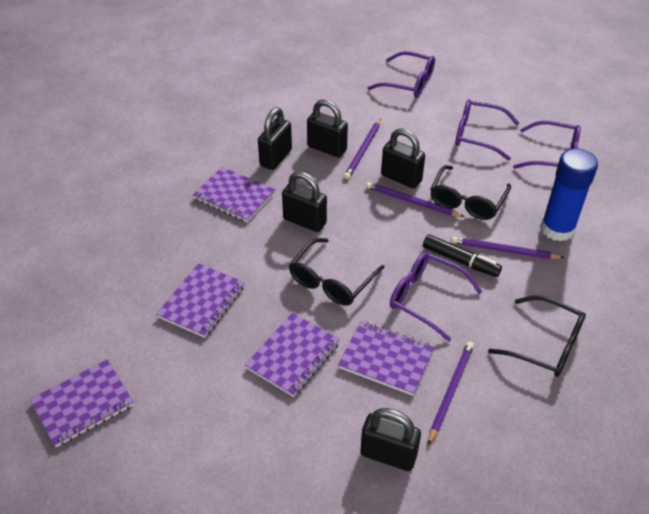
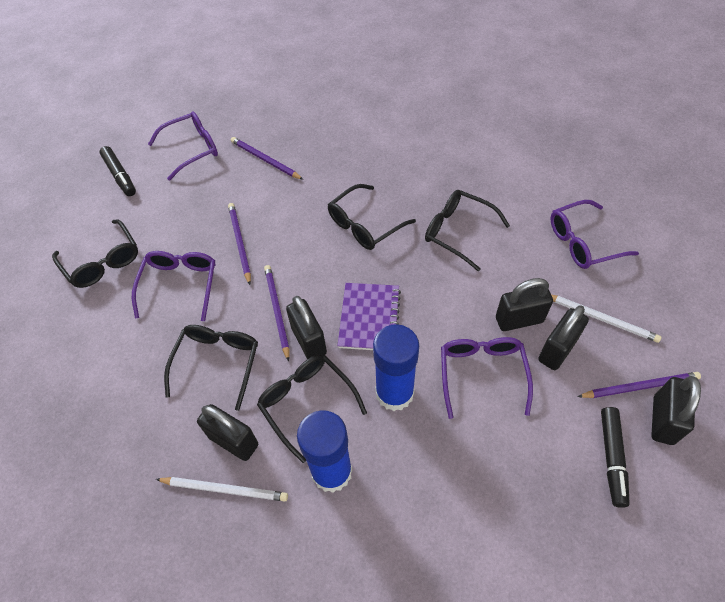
black glasses: [289,238,385,306] [430,165,511,220] [488,295,586,377] = 3 -> [52,219,138,288] [164,325,258,411] [257,354,367,463] [328,184,416,250] [425,190,510,272] = 5
black marker: [423,234,502,277] = 1 -> [99,146,136,196] [601,407,630,508] = 2
blue glue stick: [541,148,598,242] = 1 -> [297,410,353,493] [373,324,419,411] = 2
purple notebook: [30,360,134,447] [156,263,245,338] [193,167,275,222] [245,313,340,397] [338,321,434,396] = 5 -> [337,283,401,350] = 1
white pencil: none = 0 -> [156,477,288,501] [552,295,661,343] = 2

